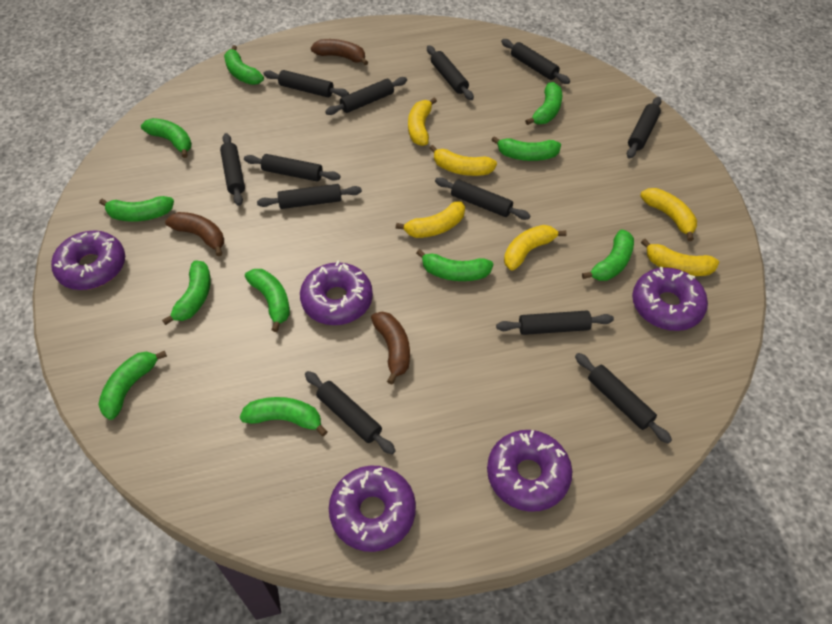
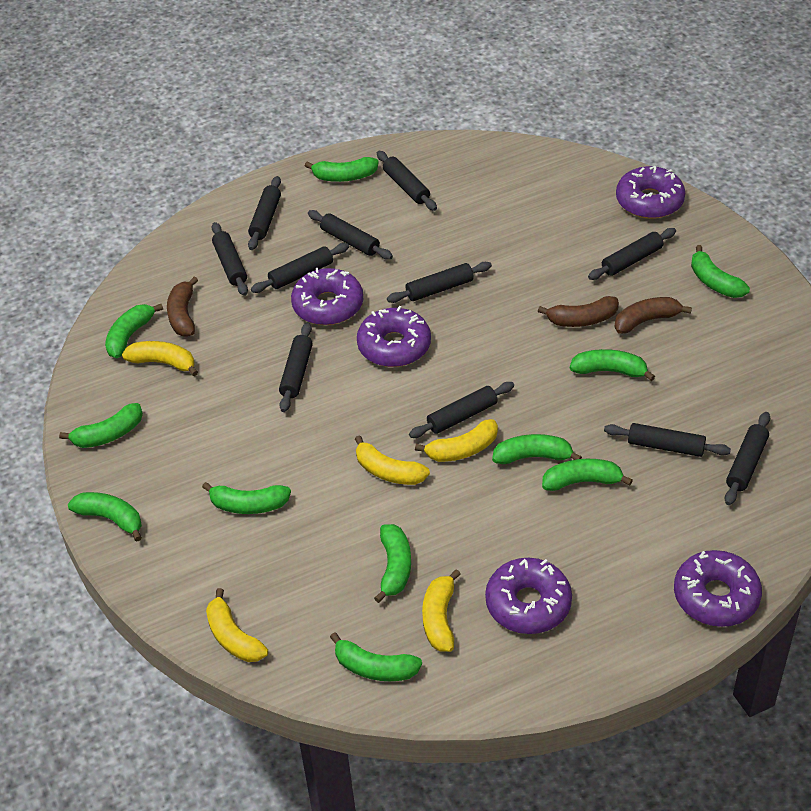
black rolling pin: [220,133,245,206] [244,154,340,182] [257,184,362,209] [263,70,349,97] [305,371,396,454] [325,77,407,115] [427,45,474,100] [435,177,531,220] [496,311,614,335] [501,39,570,84] [575,353,672,444] [627,97,662,159] = 12 -> [211,222,248,296] [248,176,281,250] [251,243,349,293] [279,323,313,412] [308,210,393,260] [377,151,437,211] [387,262,492,303] [409,382,514,438] [588,228,676,280] [604,423,731,457] [725,412,770,505] = 11
yellow banana: [396,201,465,238] [408,98,437,146] [429,145,497,176] [504,225,567,270] [640,188,697,241] [641,239,719,276] = 6 -> [122,341,198,376] [206,588,268,662] [355,435,430,485] [415,419,498,462] [422,569,461,652] = 5

